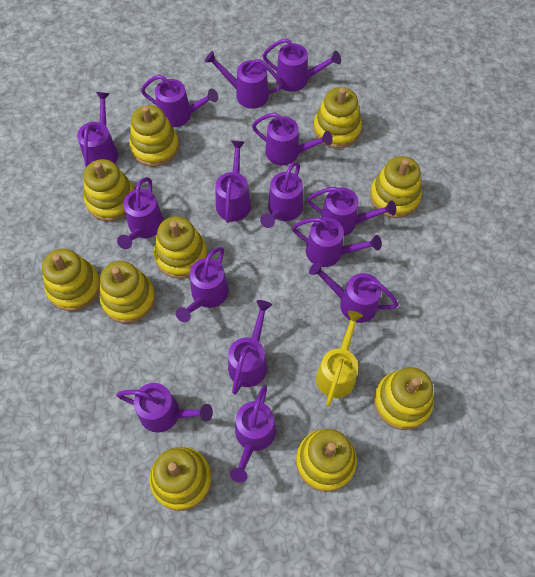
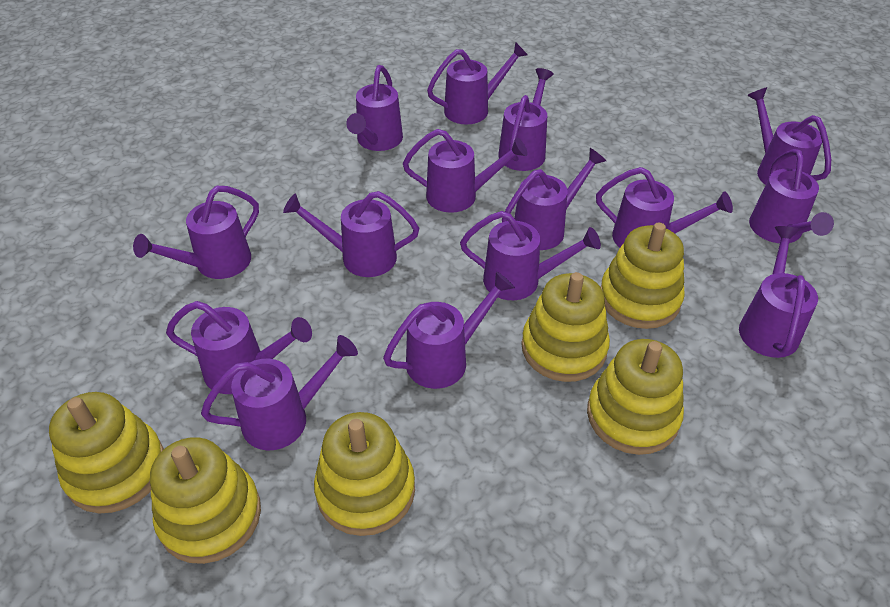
yellow stacking toy: [42,248,100,311] [83,159,134,221] [99,261,156,323] [129,105,179,167] [150,447,212,511] [154,216,207,279] [296,429,357,492] [313,87,362,149] [370,156,422,218] [374,367,434,430] = 10 -> [49,392,164,513] [150,437,261,564] [314,412,415,536] [521,272,610,382] [587,339,684,455] [600,222,685,329] = 6
yellow watering can: [316,311,363,406] = 1 -> none = 0

